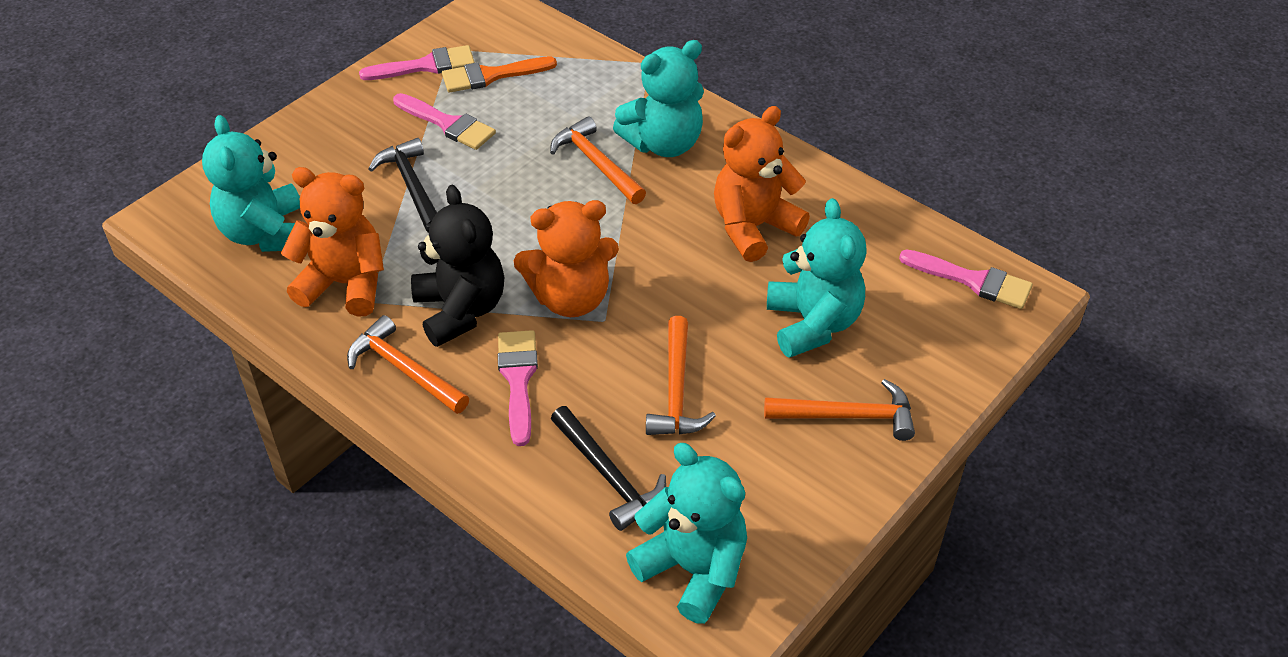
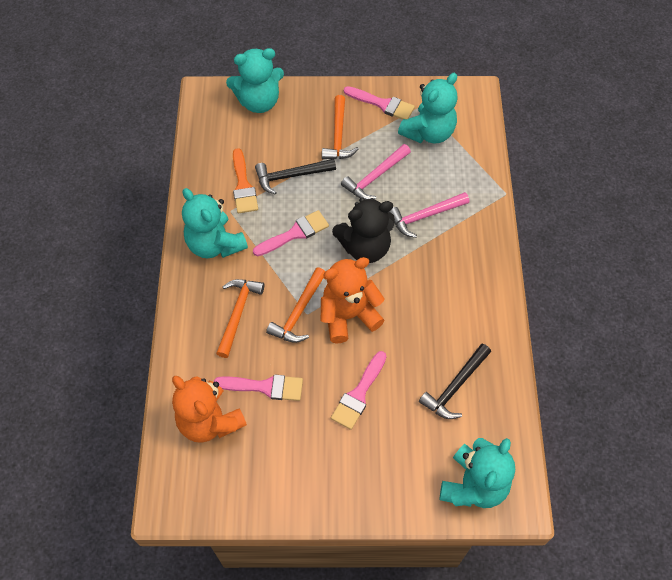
orange hammer: [347,315,469,414] [550,116,646,204] [646,316,716,435] [764,379,915,441] = 4 -> [216,279,264,358] [266,267,325,343] [322,95,359,159] = 3
orange teddy bear: [281,167,384,317] [513,200,619,317] [714,106,810,262] = 3 -> [172,376,247,443] [321,257,385,344] = 2
pink hammer: none = 0 -> [341,144,411,200] [389,192,469,238] = 2

